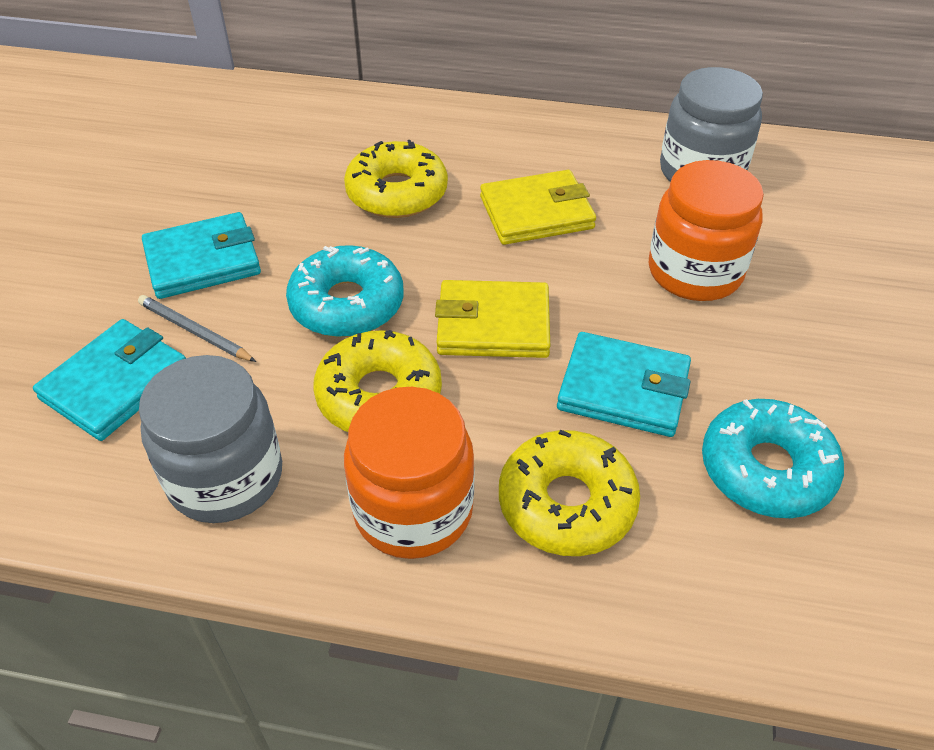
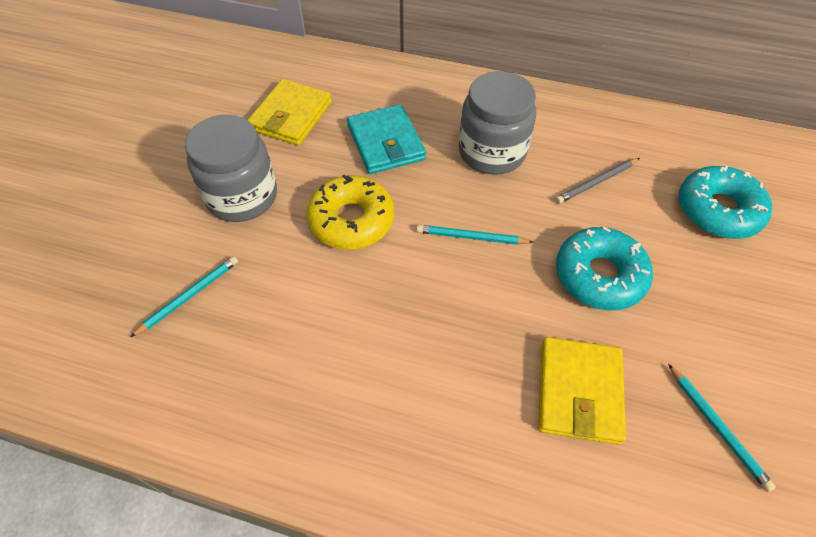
orange jar: [344,387,475,559] [649,160,764,301] = 2 -> none = 0
turquoise pencil: none = 0 -> [130,256,238,337] [416,225,534,245] [668,364,776,492] = 3
turquoise wallet: [33,319,186,441] [142,212,261,299] [557,332,691,437] = 3 -> [347,104,426,174] = 1
yellow donut: [313,330,442,432] [344,140,448,218] [499,429,640,556] = 3 -> [306,174,394,250] = 1

